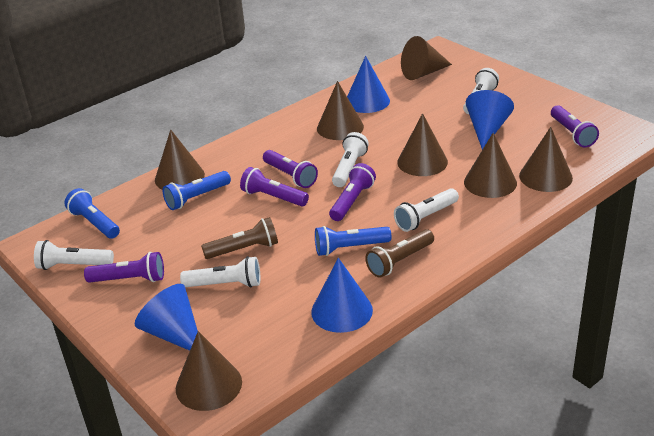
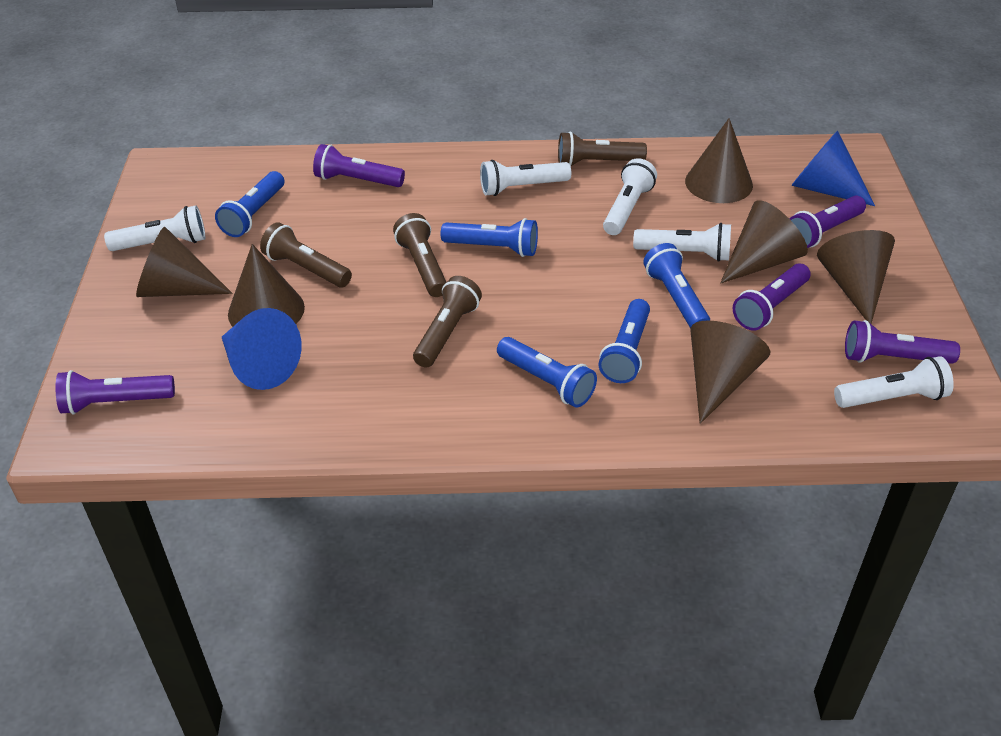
blue cone: [135,284,198,351] [311,258,373,333] [347,56,390,113] [466,90,514,150] = 4 -> [222,308,302,390] [791,130,875,206] = 2
blue flashlight: [64,188,120,239] [163,171,231,210] [315,226,391,256] = 3 -> [215,171,284,237] [441,218,538,257] [497,337,597,408] [598,299,650,383] [643,243,710,328] = 5
brown cone: [155,129,205,190] [176,331,242,411] [317,81,364,140] [397,113,448,176] [401,36,452,80] [464,133,517,198] [519,127,573,192] = 7 -> [136,227,232,297] [228,244,305,327] [685,118,753,203] [690,320,770,424] [720,200,808,284] [817,230,895,324] = 6
brown flashlight: [201,217,278,259] [365,229,434,278] = 2 -> [260,222,352,287] [393,213,447,297] [413,276,482,367] [558,132,647,166] = 4

